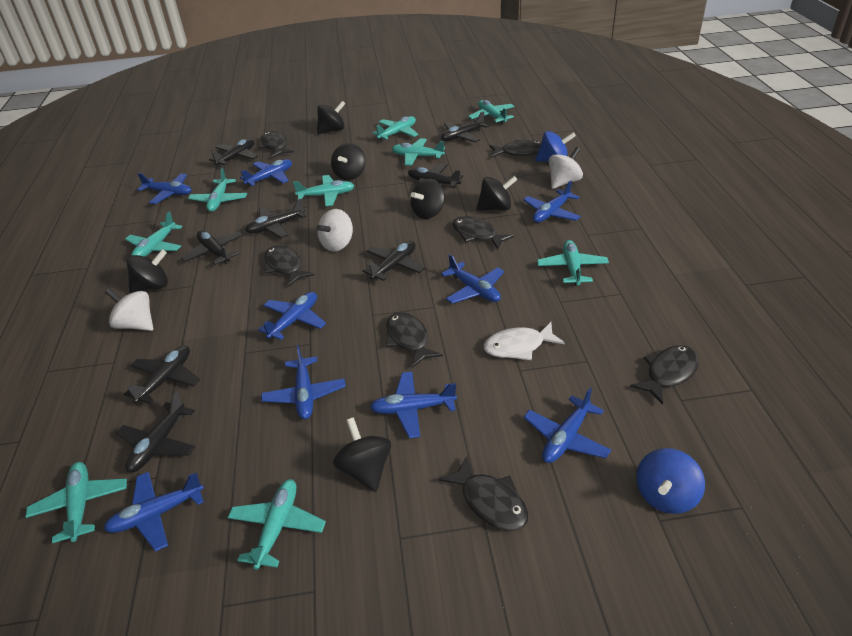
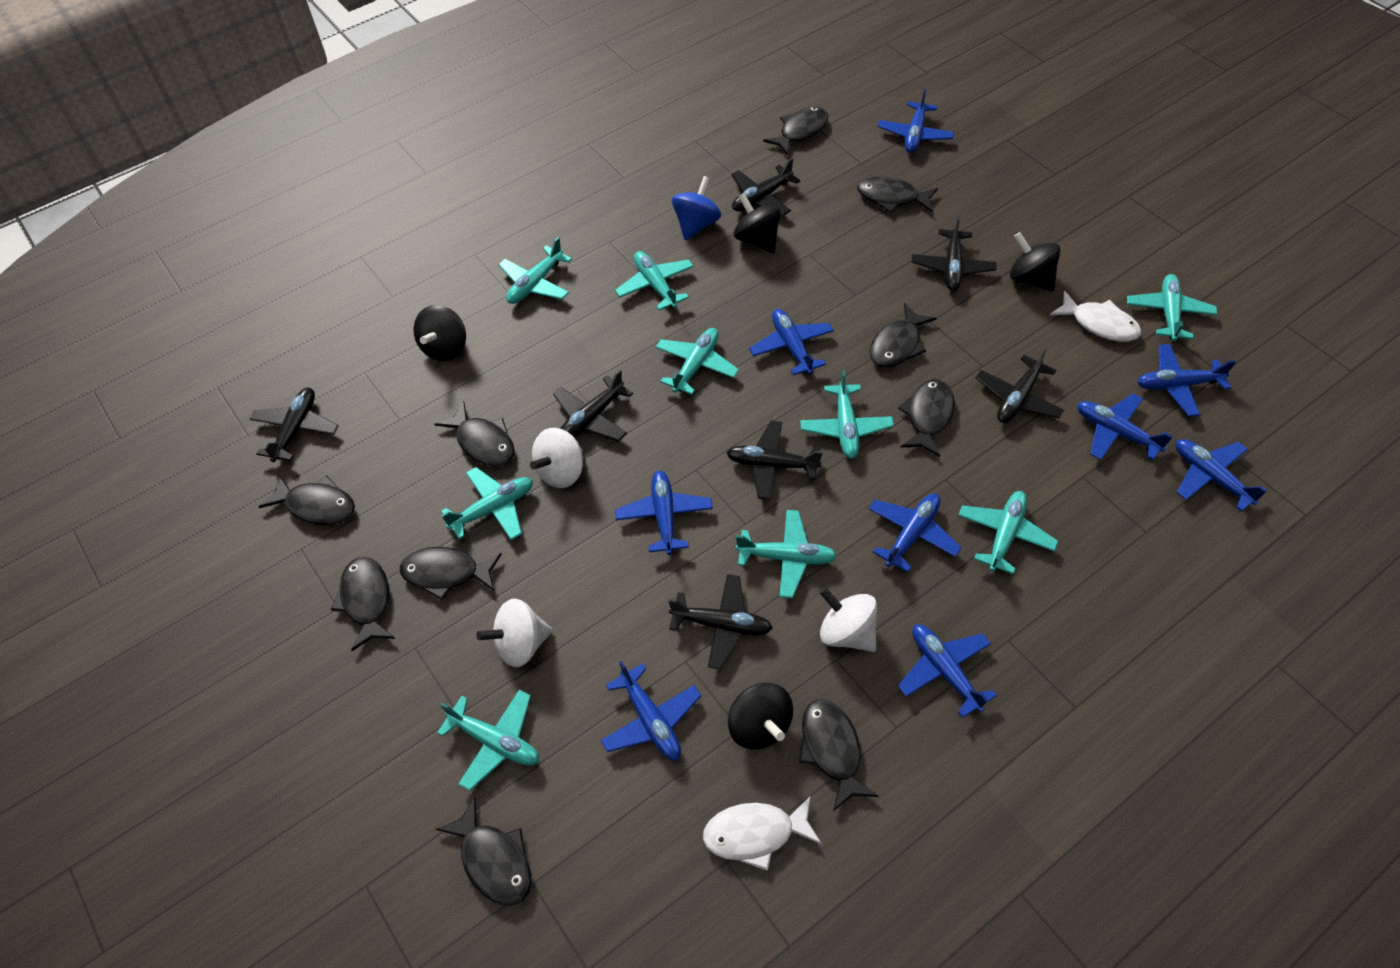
black fish: [258,131,294,158] [264,246,315,287] [386,312,443,368] [438,456,528,531] [452,216,514,250] [489,140,541,157] [630,345,699,405] = 7 -> [259,475,355,525] [331,557,396,651] [400,547,502,601] [434,401,515,467] [436,797,532,906] [763,107,828,156] [799,699,879,811] [857,176,938,212] [870,303,937,368] [898,379,955,457] = 10
black plane: [116,391,195,472] [124,345,200,404] [181,231,244,265] [209,139,258,167] [245,198,307,238] [363,241,425,281] [408,163,463,188] [441,111,489,142] = 8 -> [250,388,339,462] [553,369,633,441] [668,574,773,670] [726,421,823,500] [731,158,800,216] [912,216,997,291] [976,348,1064,423] = 7
black spinning top: [127,249,168,293] [317,101,345,134] [331,143,366,180] [333,417,391,492] [411,179,445,219] [476,176,518,211] = 6 -> [413,305,466,361] [728,683,793,750] [734,193,781,253] [1010,232,1061,292] = 4
blue spinning top: [535,131,576,162] [636,448,705,514] = 2 -> [672,176,721,240] = 1
white fish: [483,322,565,360] = 1 -> [703,795,822,871] [1050,291,1141,342] = 2

